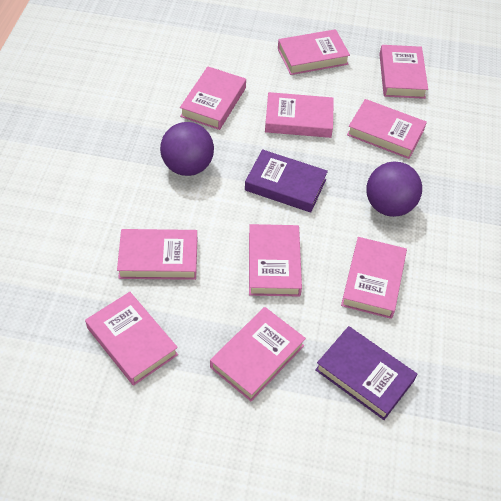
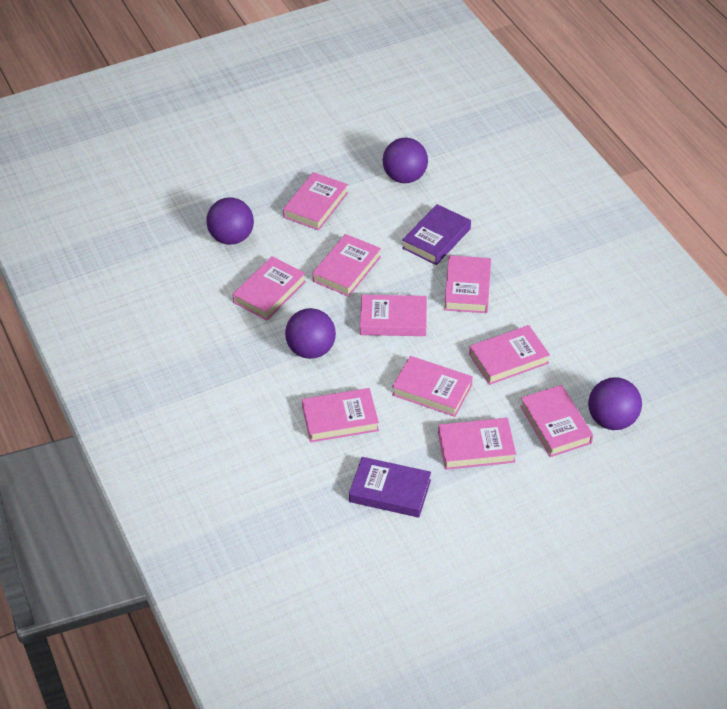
purple ball: [160,122,214,176] [366,162,422,217] = 2 -> [206,197,254,245] [285,308,336,359] [383,138,428,183] [588,377,642,430] = 4

